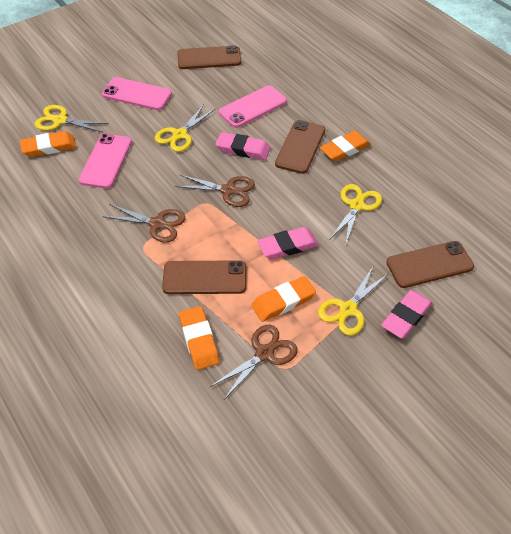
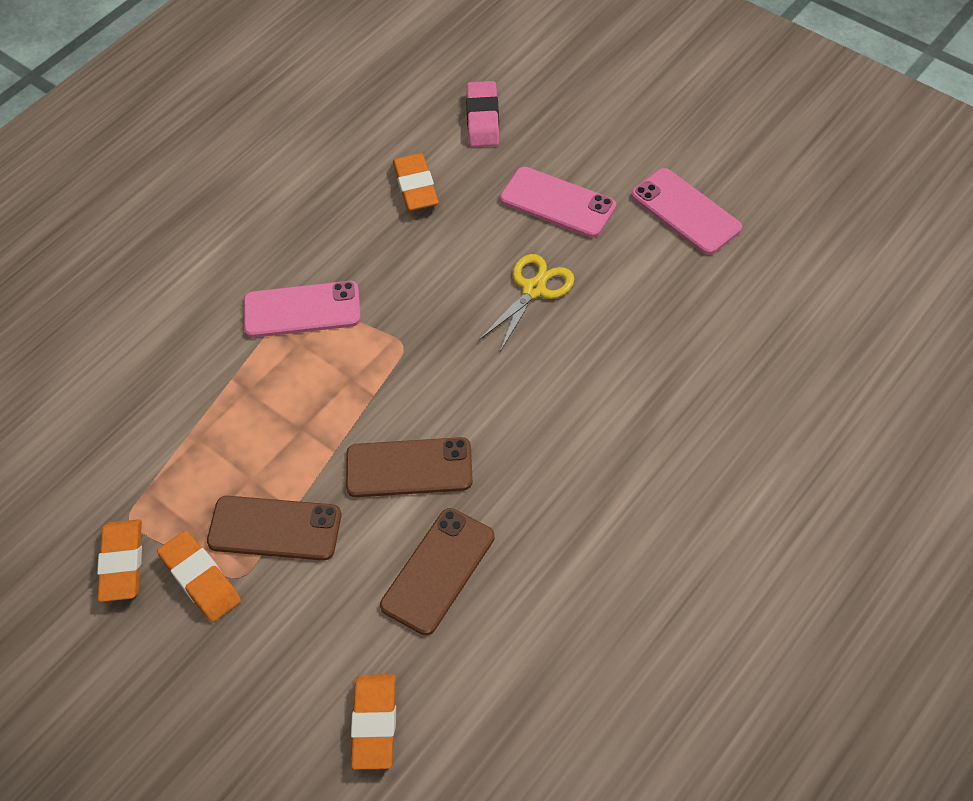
brown phone: [162,260,246,294] [177,45,241,69] [275,120,325,174] [386,241,474,288] = 4 -> [207,496,341,561] [346,437,473,497] [380,508,495,635] = 3
brown scissors: [102,204,186,242] [175,174,255,207] [210,325,298,400] = 3 -> none = 0
pink eraser: [216,132,271,160] [257,227,319,260] [381,290,433,339] = 3 -> [466,81,499,147] = 1
yellow scissors: [35,105,109,132] [155,105,215,152] [318,267,388,335] [330,184,382,243] = 4 -> [479,254,575,352] = 1

